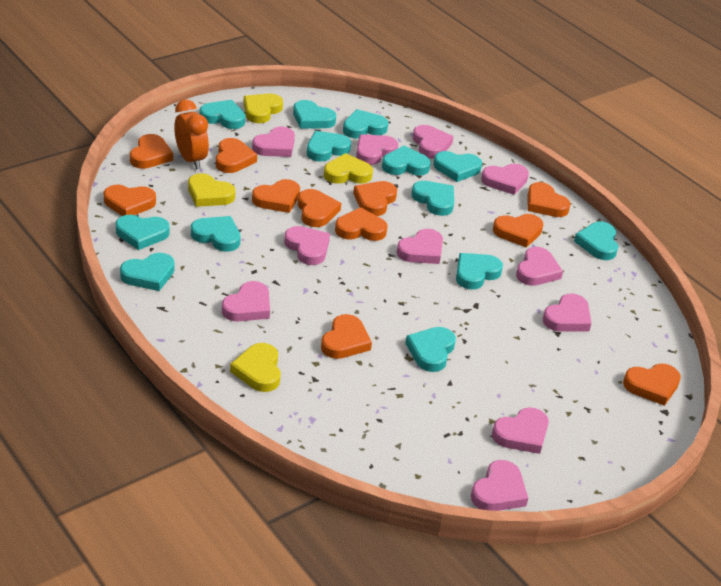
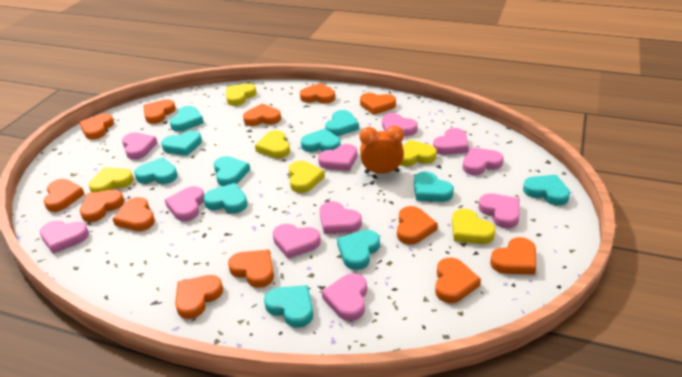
orange heart: [104,185,156,216] [130,134,173,169] [216,138,257,173] [252,179,300,213] [298,189,341,227] [321,314,372,359] [335,207,388,241] [353,181,397,216] [493,214,543,248] [527,182,571,217] [623,364,681,406] = 11 -> [44,179,85,212] [79,113,114,140] [80,190,124,222] [113,197,155,231] [143,99,176,124] [175,275,223,319] [228,250,274,288] [243,104,281,126] [300,83,335,104] [360,93,396,115] [397,206,438,245] [435,258,481,303] [490,237,536,274] = 13
turquoise heart: [116,215,169,250] [120,253,175,291] [191,216,240,252] [200,100,246,129] [293,100,336,129] [307,131,351,162] [343,109,388,138] [382,146,431,176] [405,327,456,372] [411,181,454,216] [433,151,482,182] [456,253,503,289] [574,222,618,260] = 13 -> [134,157,177,184] [161,131,202,156] [170,106,204,131] [203,183,248,213] [214,156,250,186] [264,285,313,328] [301,129,341,152] [325,110,359,136] [337,230,380,270] [414,171,454,202] [523,175,570,205] = 11
yellow heart: [188,173,235,207] [230,343,281,392] [243,93,283,123] [324,153,373,184] = 4 -> [89,167,134,193] [226,83,256,106] [255,130,290,158] [289,161,325,193] [400,140,437,166] [452,209,496,244] = 6

